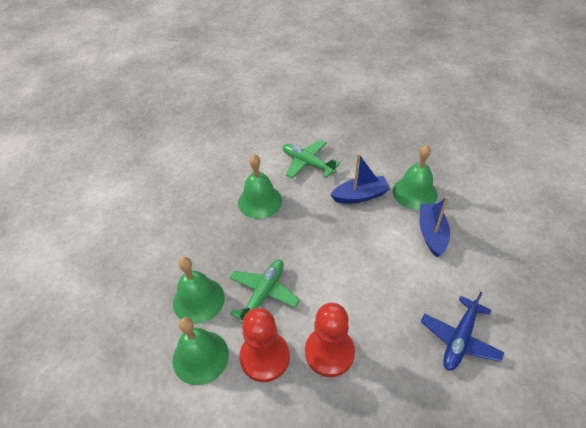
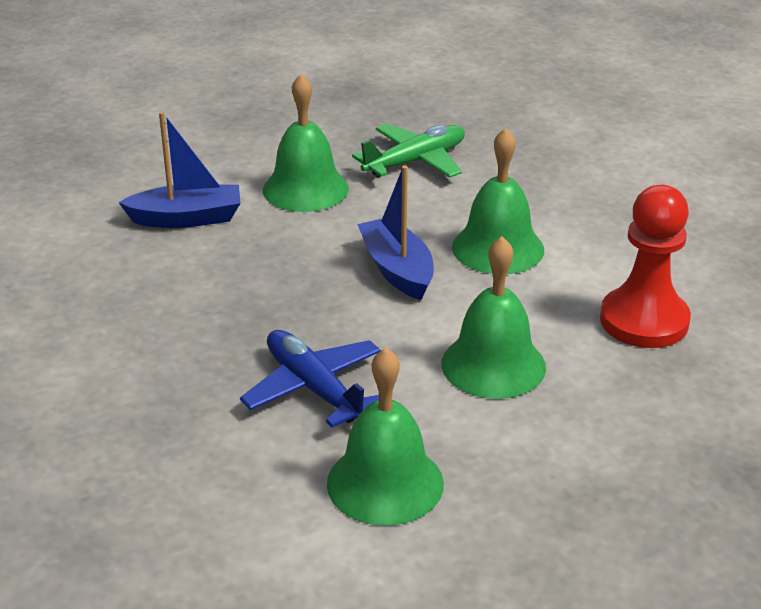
green plane: [229,260,300,324] [283,140,340,178] = 2 -> [352,124,465,178] = 1
red pawn: [239,308,290,382] [305,303,355,377] = 2 -> [600,185,691,348] = 1

